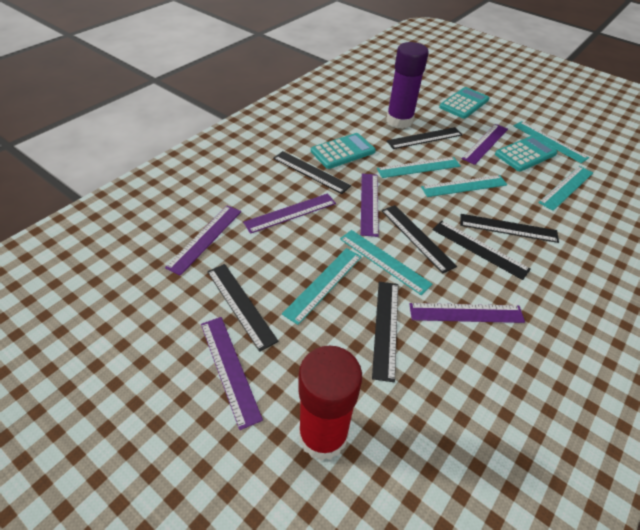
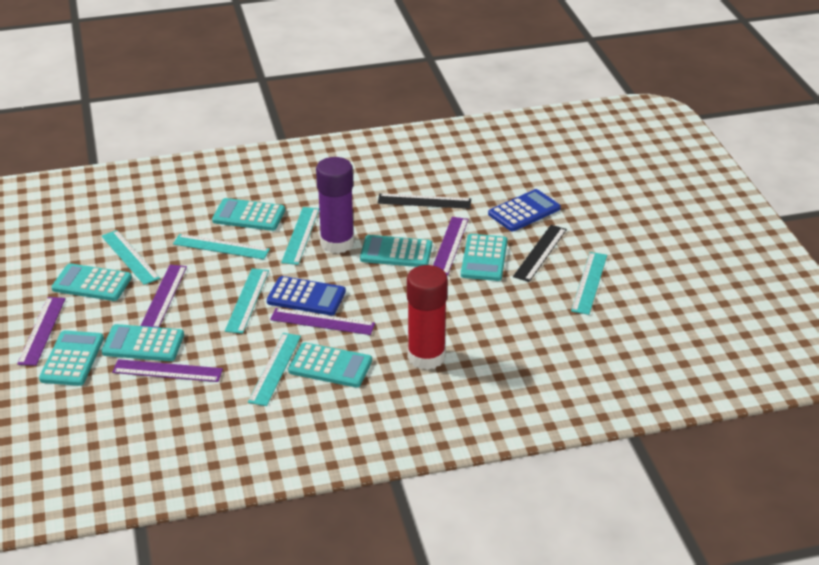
black ruler: [207,264,279,352] [273,151,351,194] [372,282,398,382] [382,205,457,274] [387,127,462,149] [433,220,531,280] [460,214,559,243] = 7 -> [378,193,471,209] [513,225,567,282] = 2
blue calculator: none = 0 -> [267,276,346,316] [488,189,561,231] = 2
purple ruler: [165,205,241,276] [201,317,263,430] [243,193,336,234] [361,174,379,237] [409,303,525,323] [462,124,508,165] = 6 -> [17,297,66,366] [112,359,223,382] [141,265,187,327] [270,308,375,335] [433,217,469,276] = 5
turquoise calculator: [311,133,376,169] [439,87,489,119] [495,136,557,172] = 3 -> [39,330,104,386] [51,263,132,301] [101,324,184,361] [212,198,285,231] [288,342,372,387] [360,235,432,267] [461,234,507,281] = 7

